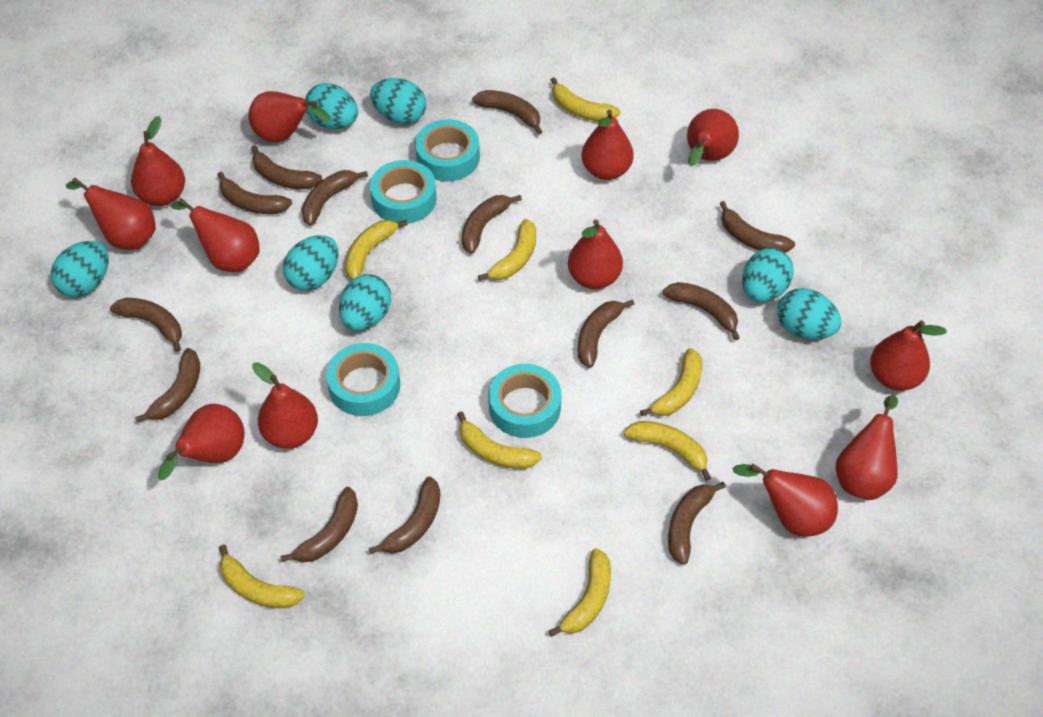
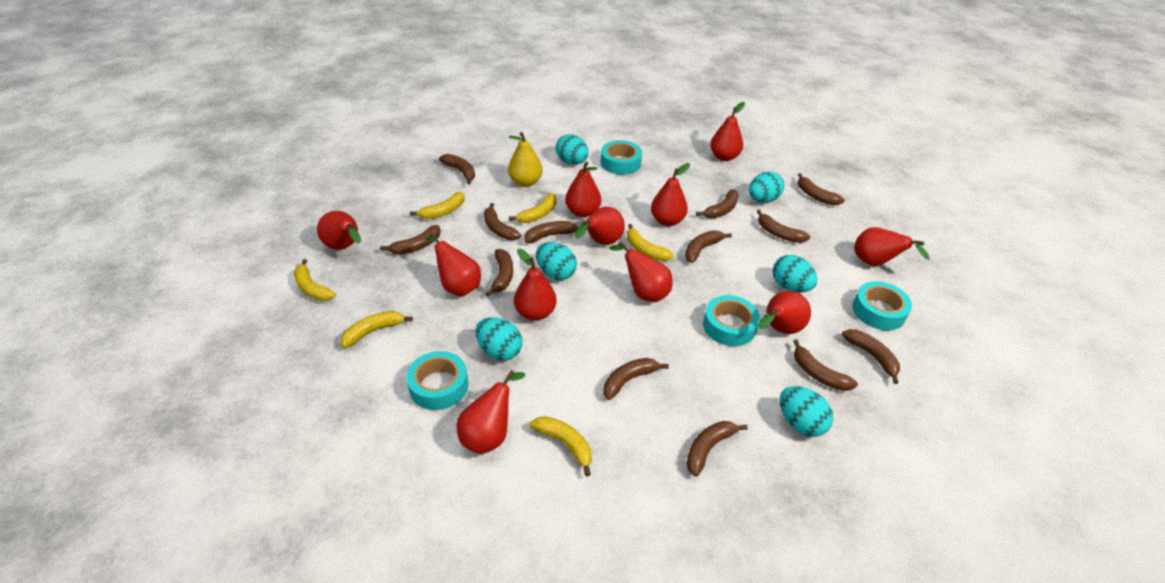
red pear: [66,177,156,250] [131,116,185,206] [158,404,244,480] [171,198,259,272] [248,91,331,142] [252,362,318,449] [568,219,623,289] [582,110,634,180] [687,109,739,166] [732,464,838,536] [836,395,898,500] [870,320,947,391] = 12 -> [317,211,361,250] [425,232,481,296] [456,370,525,454] [514,249,557,321] [565,161,601,217] [574,207,625,245] [609,242,673,302] [651,163,690,226] [710,102,745,161] [758,291,811,334] [854,227,930,266] = 11
turquoise egg: [51,241,109,297] [283,235,338,291] [305,83,358,129] [339,274,391,331] [370,78,426,124] [742,248,794,303] [777,288,841,339] = 7 -> [475,317,522,361] [536,242,577,280] [556,134,589,164] [749,172,784,203] [772,255,817,293] [779,386,833,437] = 6
yellow banana: [219,544,305,608] [345,220,408,280] [457,411,542,469] [478,219,536,281] [549,548,611,637] [551,77,621,121] [624,421,711,481] [640,348,702,416] = 8 -> [294,259,336,301] [341,311,413,348] [410,192,465,219] [509,193,556,223] [530,416,592,476] [627,224,674,261] = 6
yellow pear: none = 0 -> [508,132,543,187] = 1

